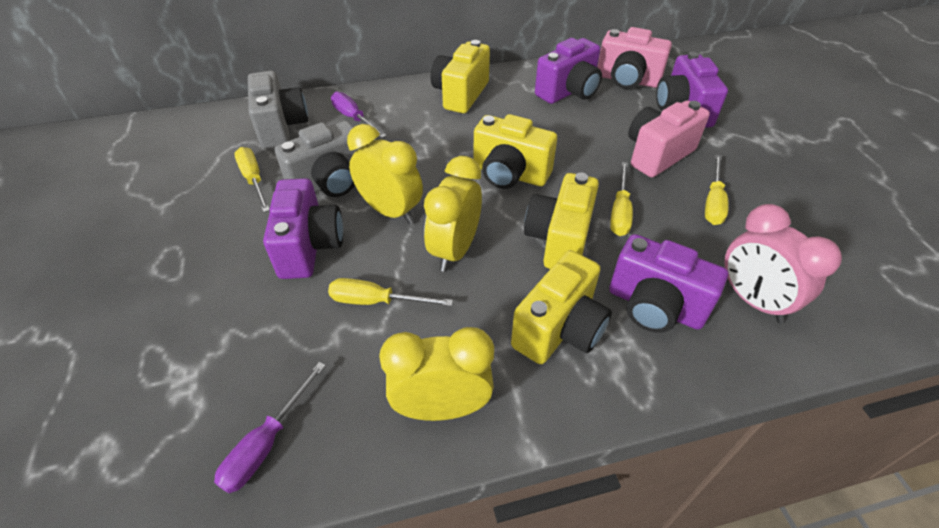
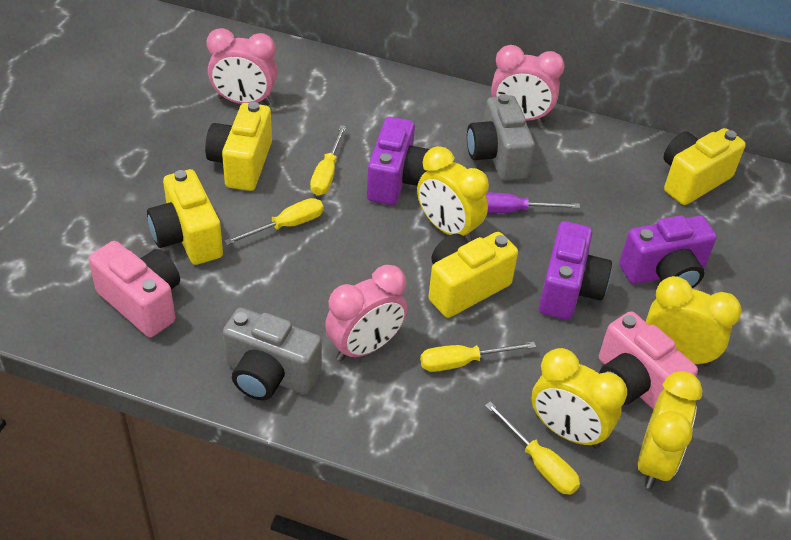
pink clock: [724,204,842,323] = 1 -> [207,28,277,106] [325,265,407,361] [491,45,565,122] = 3
purple camera: [263,178,343,279] [535,38,602,104] [609,234,728,333] [656,52,728,128] = 4 -> [367,117,429,205] [539,221,612,320] [619,215,717,289] = 3
purple screwdriver: [214,362,326,494] [331,92,386,138] = 2 -> [486,192,580,213] = 1
yellow clock: [347,124,423,224] [379,327,494,421] [424,156,482,272] = 3 -> [417,146,489,242] [532,348,627,449] [638,371,703,489] [646,276,742,367] = 4

